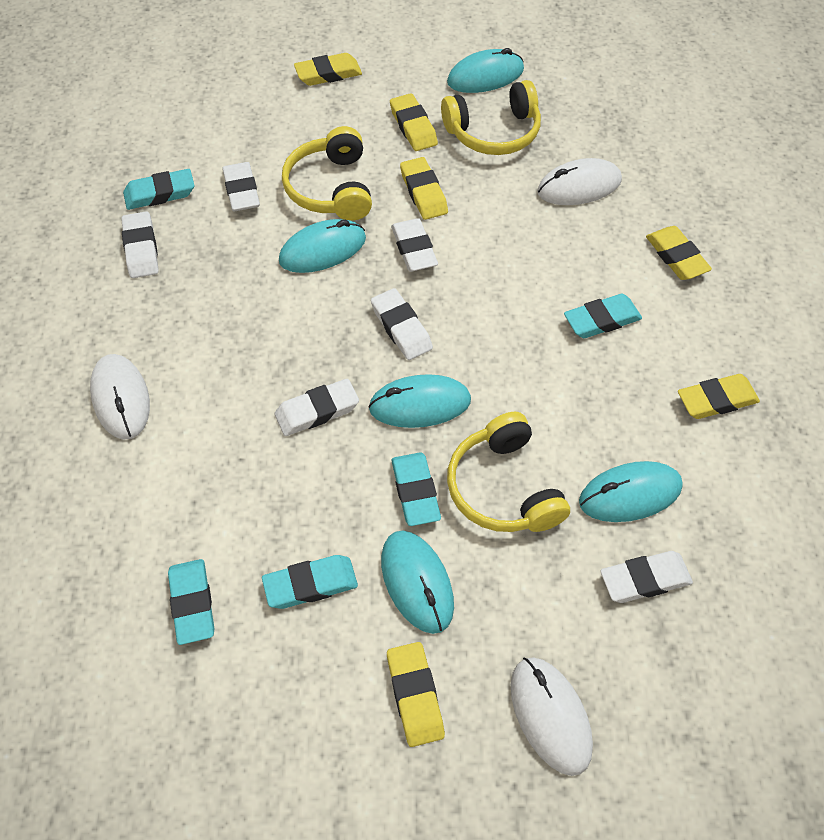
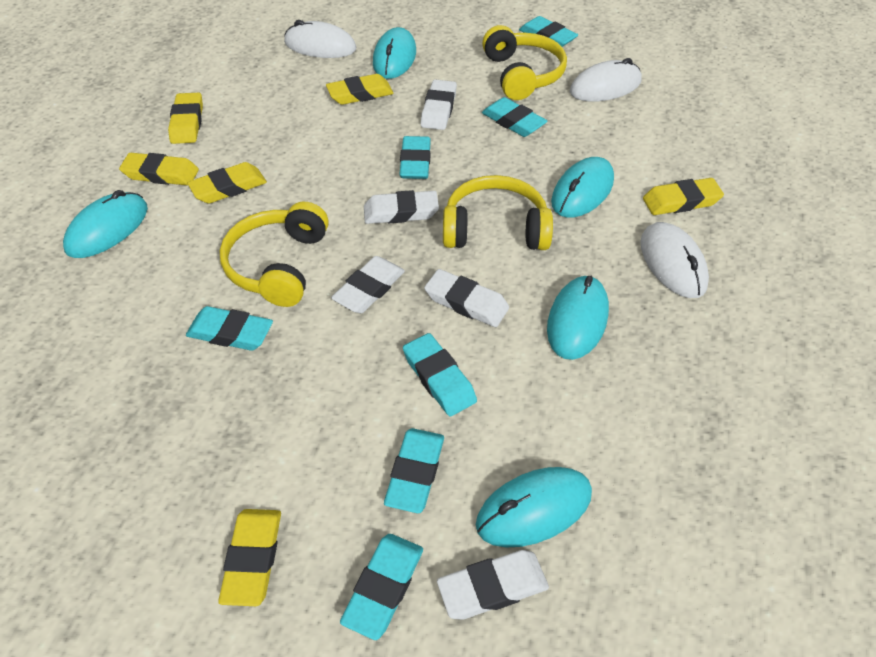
turquoise eraser: [123,169,194,210] [168,559,215,645] [262,555,358,609] [392,453,441,526] [564,294,642,338] = 5 -> [186,306,273,351] [340,534,423,640] [384,428,444,513] [399,136,431,179] [403,333,477,416] [482,97,547,137] [519,16,578,47] = 7
white eraser: [122,211,159,278] [222,162,260,211] [275,379,359,436] [371,288,433,360] [391,218,438,272] [600,551,693,603] = 6 -> [331,256,405,313] [364,190,439,224] [421,80,457,130] [424,269,509,327] [437,550,549,619] = 5

